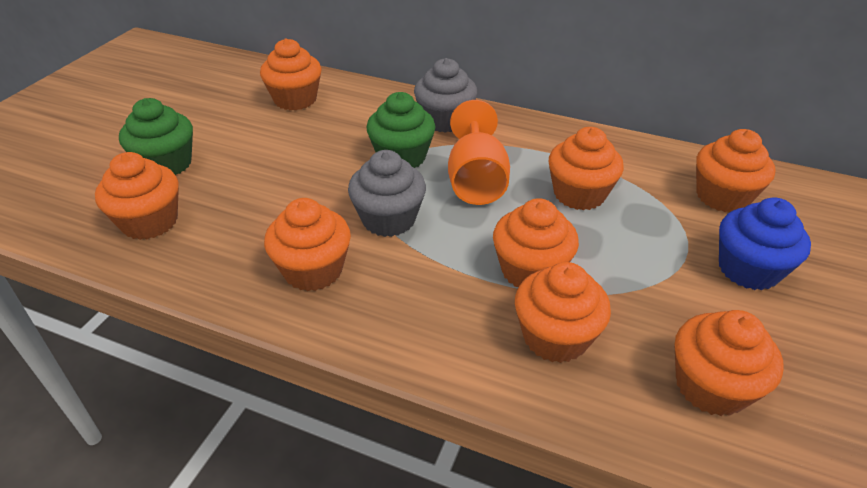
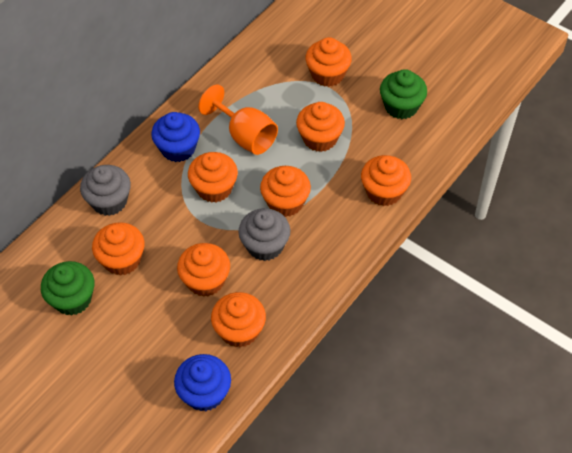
blue cupcake: [719,197,811,290] = 1 -> [151,112,200,162] [174,354,231,411] = 2

